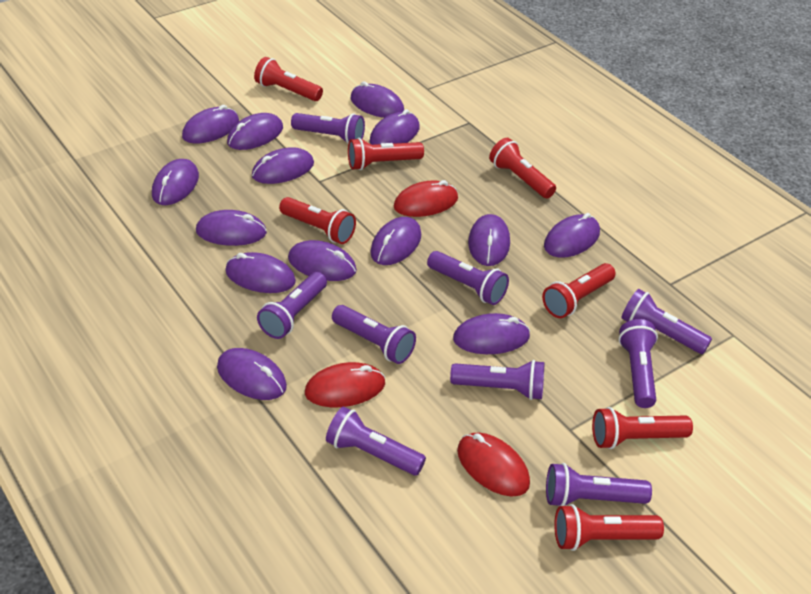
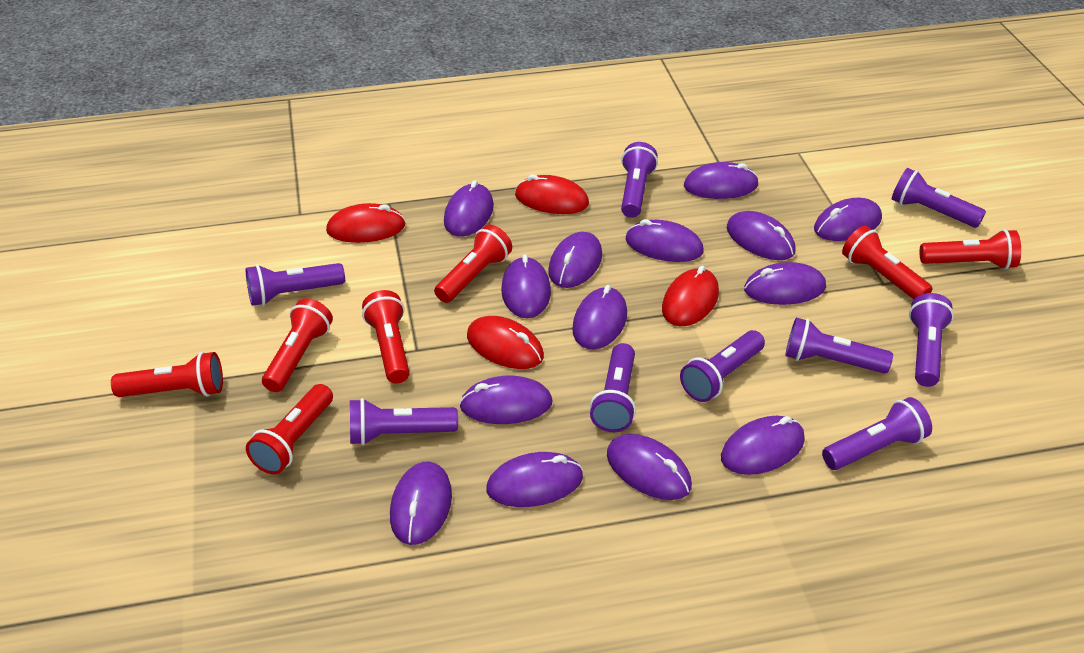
red mouse: [305,362,385,407] [394,180,458,217] [457,432,530,496] = 3 -> [326,203,406,243] [467,316,544,369] [515,174,589,214] [662,266,719,326] = 4

